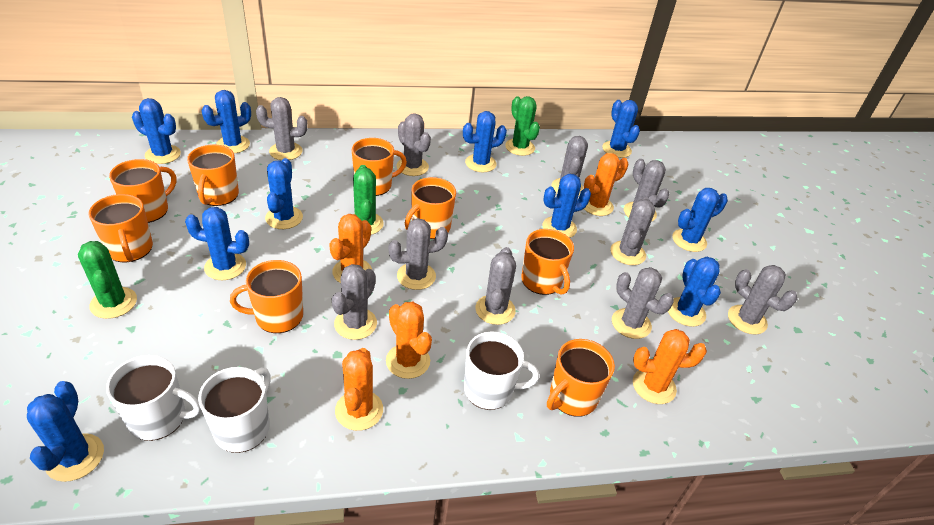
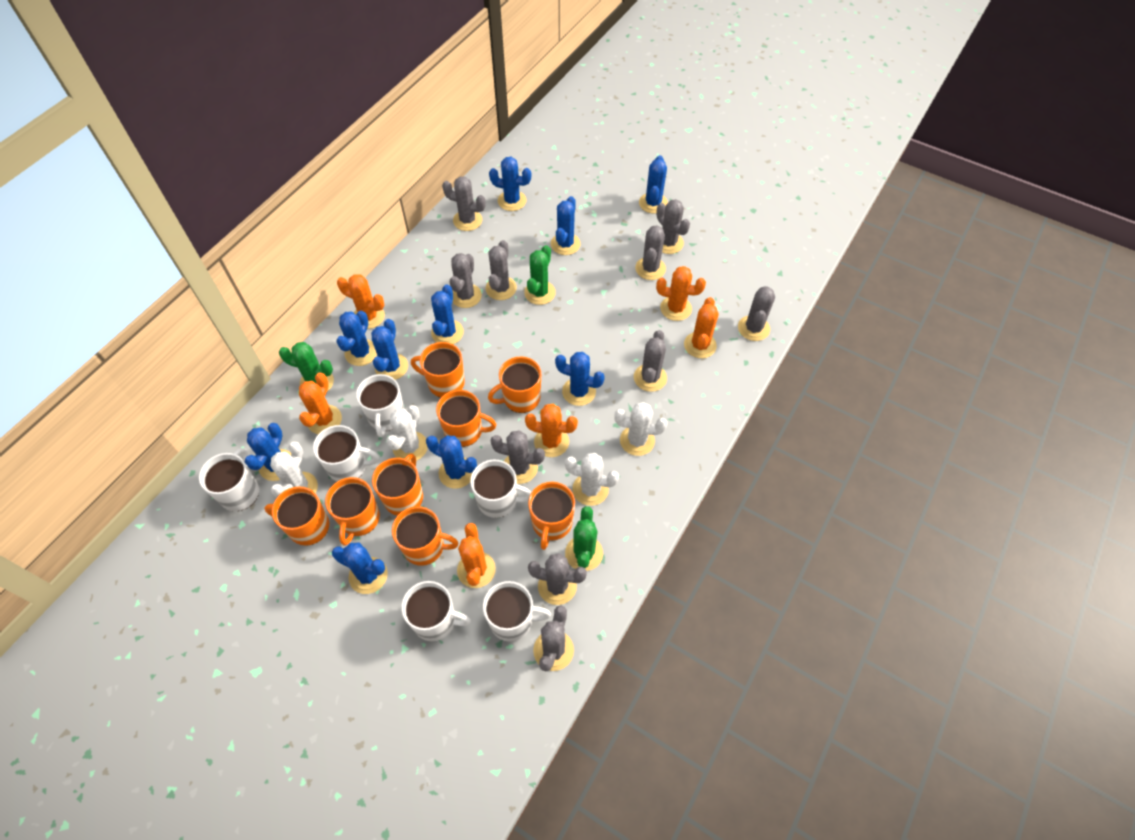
orange cactus: [329,214,372,283] [335,348,383,431] [386,302,432,379] [584,153,629,216] [633,329,707,404] = 5 -> [299,372,342,434] [337,274,385,329] [457,523,496,588] [525,404,578,457] [656,266,706,321] [684,297,719,358] = 6
white cactus: none = 0 -> [270,442,318,498] [386,405,428,462] [565,453,619,506] [614,402,667,456] = 4
white mug: [106,355,201,441] [198,367,270,453] [464,332,539,410] = 3 -> [199,448,259,511] [313,425,379,481] [356,374,404,437] [401,581,471,641] [470,459,532,518] [483,581,551,642] = 6

